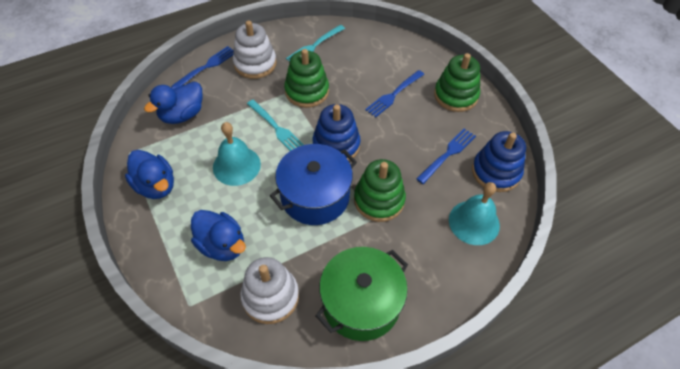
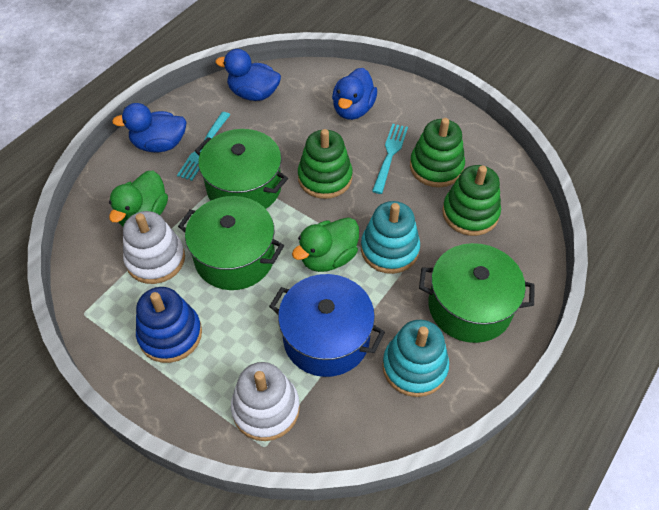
blue fork: [171,46,234,87] [365,70,424,118] [416,128,476,184] = 3 -> none = 0
blue stacking toy: [313,104,361,161] [472,131,526,192] = 2 -> [136,287,202,363] = 1
green duck: none = 0 -> [109,171,168,226] [292,217,359,272] = 2
green pot: [315,247,408,341] = 1 -> [178,196,284,290] [195,129,288,209] [419,243,535,343] = 3
turquoise bell: [213,122,261,186] [449,182,500,245] = 2 -> none = 0
turquoise stacking toy: none = 0 -> [361,201,420,274] [382,320,449,397] = 2

